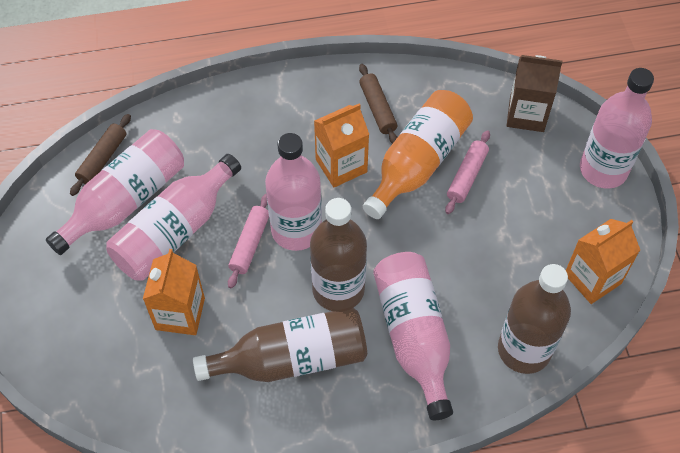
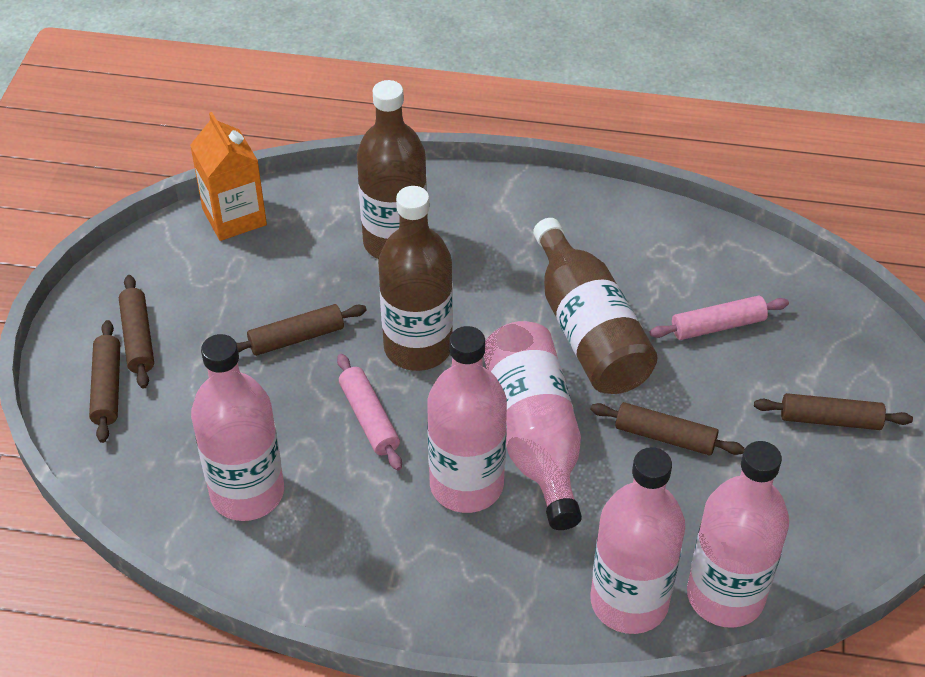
brown carton: [506,55,562,132] = 1 -> none = 0
brown rolling pin: [70,114,131,196] [359,64,398,144] = 2 -> [89,320,120,443] [119,275,154,389] [237,304,367,356] [590,402,745,455] [754,393,913,430] = 5
orange bottle: [363,90,473,219] = 1 -> none = 0
orange carton: [143,249,205,335] [314,104,369,187] [566,219,640,304] = 3 -> [190,112,267,241] = 1

